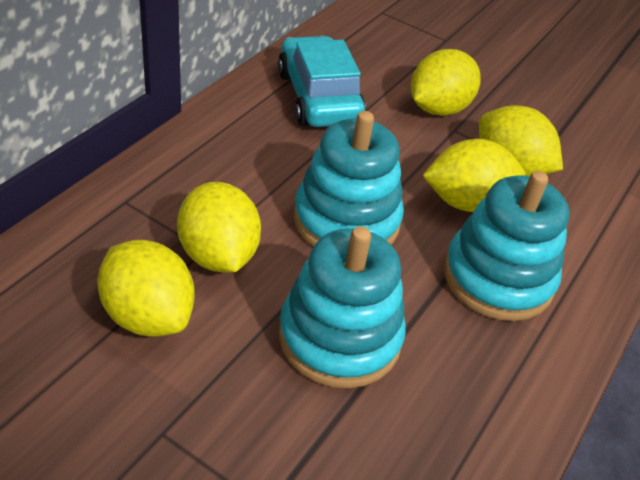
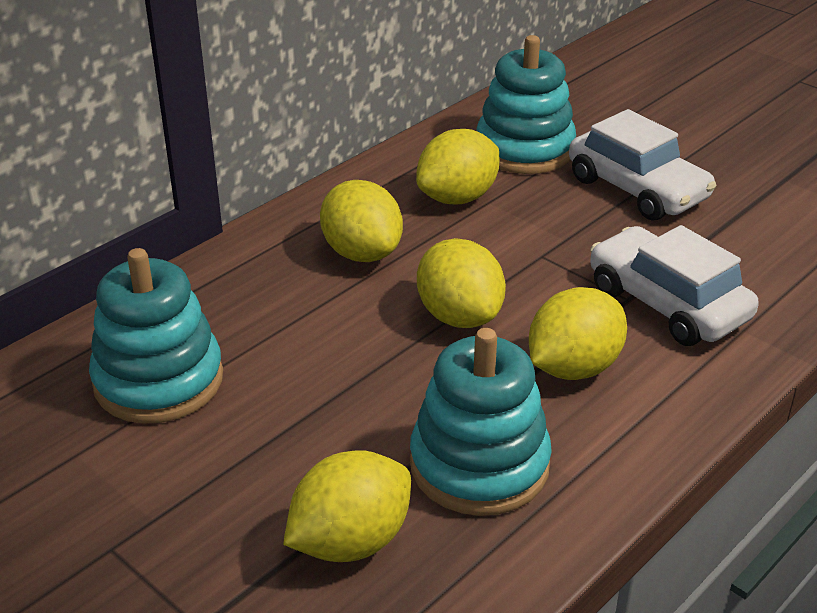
turquoise car: [278,36,366,127] = 1 -> none = 0
white car: none = 0 -> [569,109,716,220] [590,225,759,346] = 2

